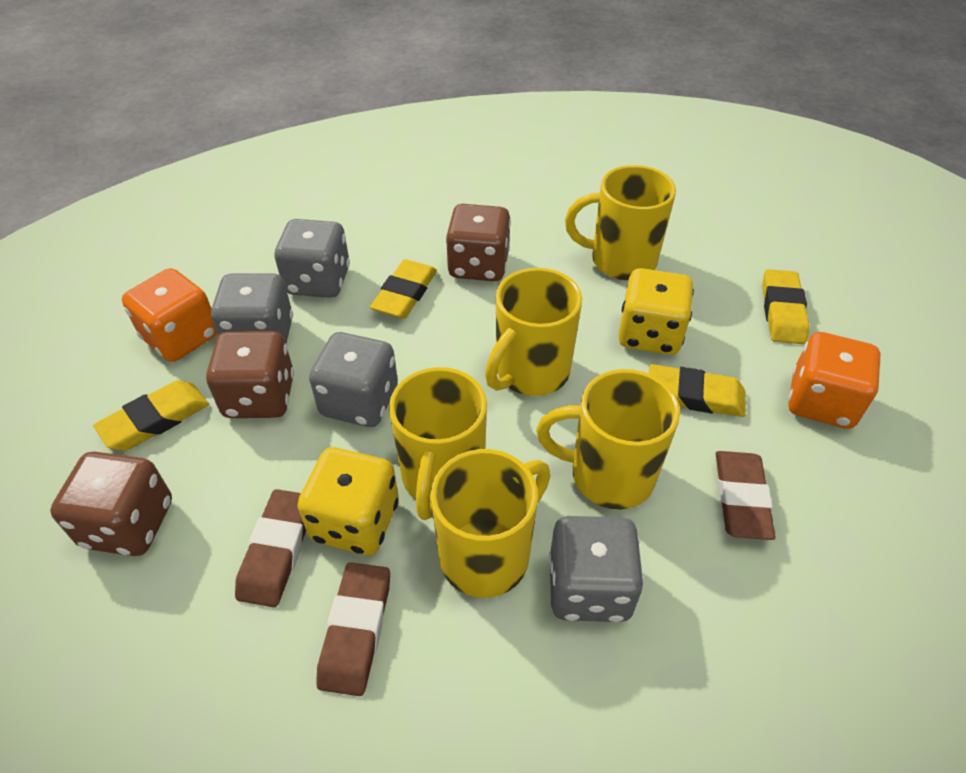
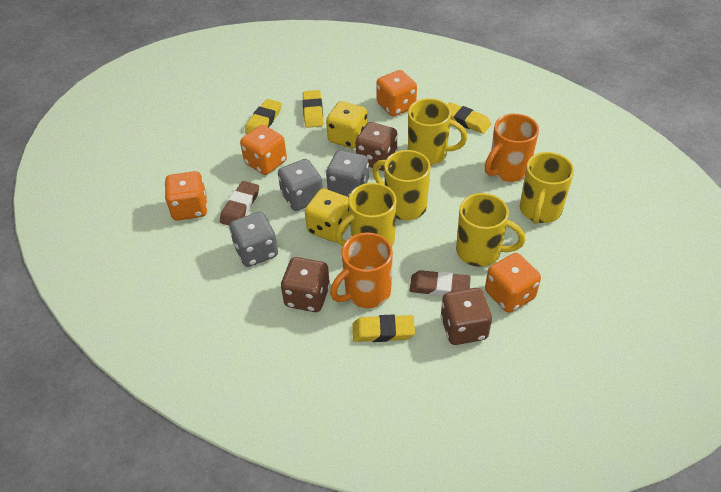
brown eraser: [235,489,306,607] [316,562,390,696] [716,451,776,540] = 3 -> [220,181,259,226] [409,270,471,296] = 2
grey dice: [211,273,293,344] [275,219,350,298] [309,332,398,427] [549,516,644,622] = 4 -> [229,212,278,267] [278,159,323,211] [326,150,369,197] = 3
orange dice: [122,268,217,362] [788,332,881,429] = 2 -> [165,171,208,220] [240,125,287,175] [376,70,417,116] [485,253,541,313] = 4
orange mug: none = 0 -> [330,232,393,308] [485,114,539,182] = 2

